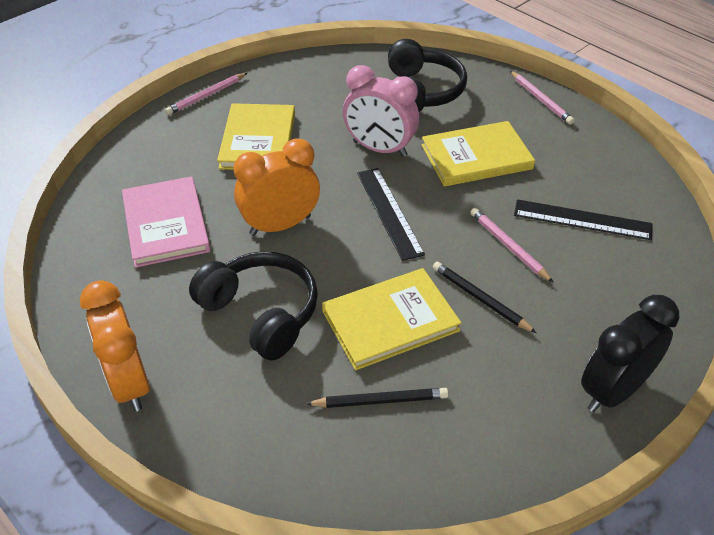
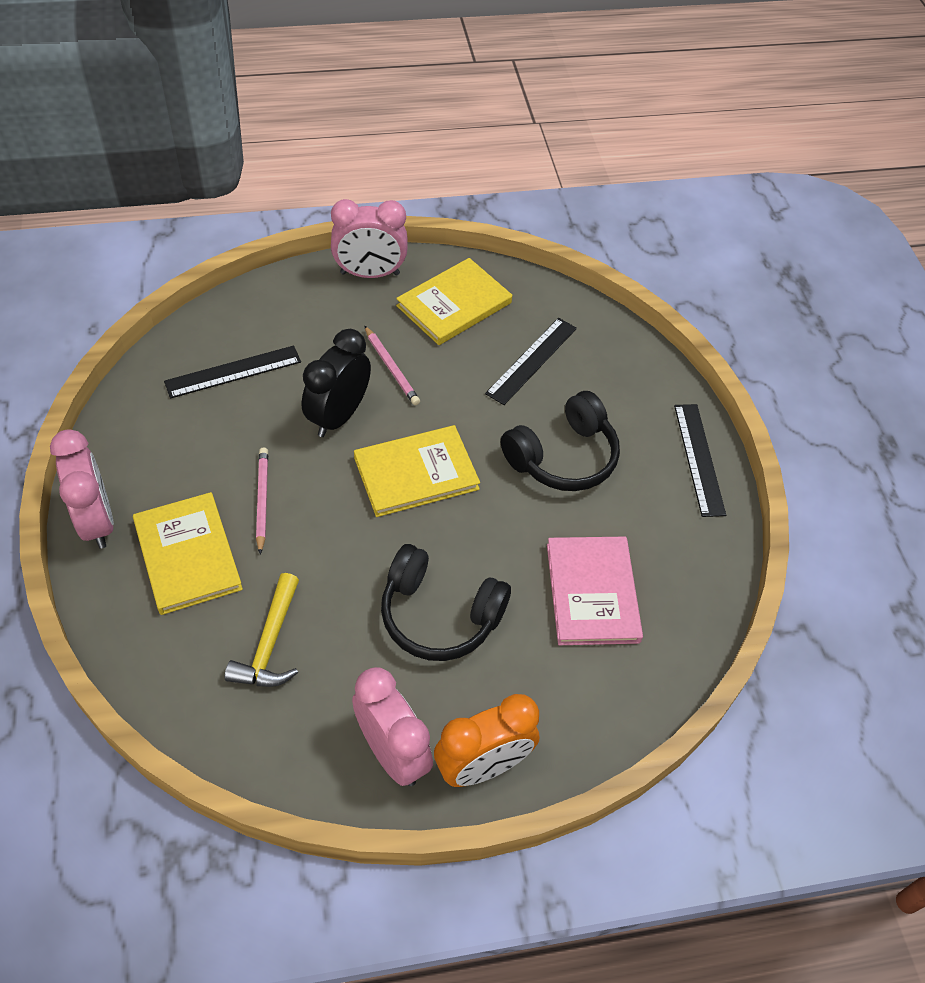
black pencil: [306,388,448,408] [433,262,536,333] = 2 -> none = 0
black ruler: [357,168,425,261] [514,199,652,240] = 2 -> [164,345,301,399] [485,318,577,405] [674,404,726,517] = 3
orange clock: [80,280,150,411] [234,139,320,236] = 2 -> [434,694,539,787] = 1
pink clock: [343,65,419,157] = 1 -> [50,429,114,549] [331,199,407,278] [352,667,433,786] = 3
pink pencil: [165,73,247,115] [470,208,554,283] [510,71,574,124] = 3 -> [256,448,268,554] [364,325,420,405] = 2
yellow hammer: none = 0 -> [225,573,299,687] = 1

